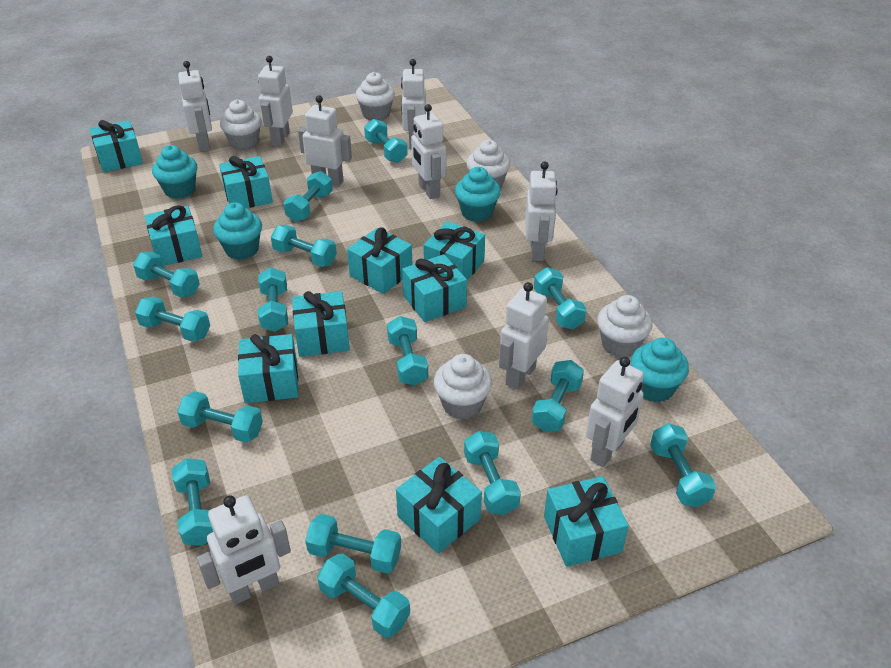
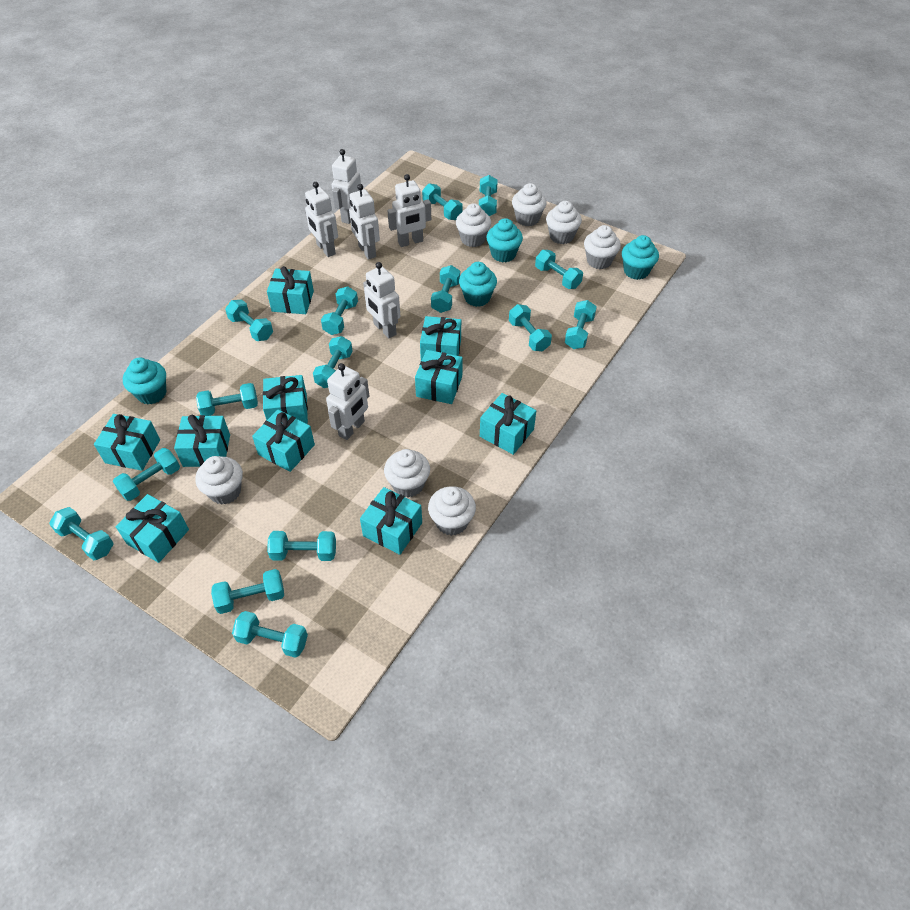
white cupcake: [220,99,262,151] [356,72,395,121] [434,354,492,419] [466,140,510,189] [597,295,652,357] = 5 -> [195,456,243,505] [384,449,430,498] [428,486,476,536] [456,203,491,247] [512,183,547,226] [546,201,582,244] [584,225,621,269] = 7
white robot: [178,61,212,152] [197,495,291,605] [258,56,293,146] [298,95,352,186] [401,59,426,149] [411,104,446,199] [499,282,549,390] [525,161,558,261] [586,357,644,467] = 9 -> [305,182,338,257] [326,363,369,440] [332,149,361,224] [349,184,380,260] [363,262,400,338] [387,174,431,247] = 6

